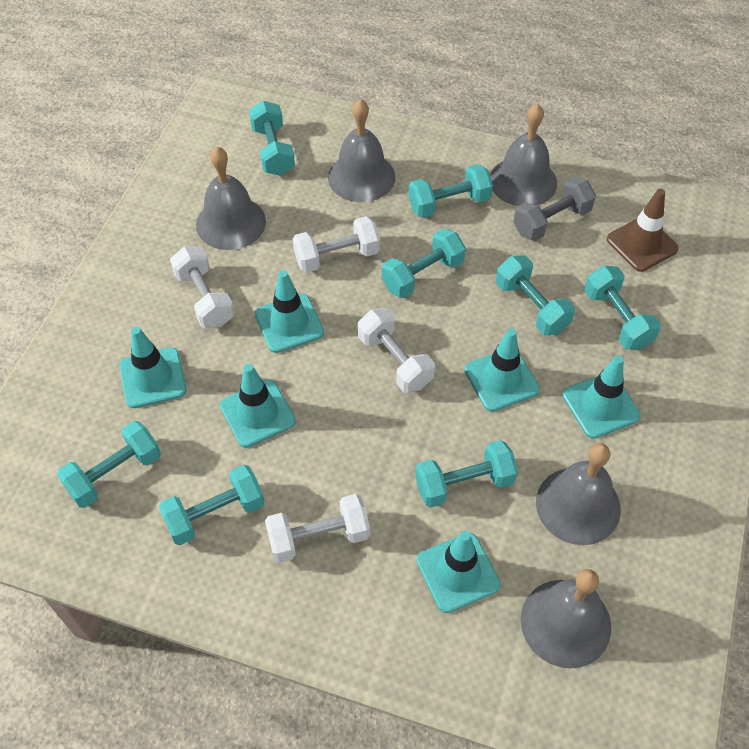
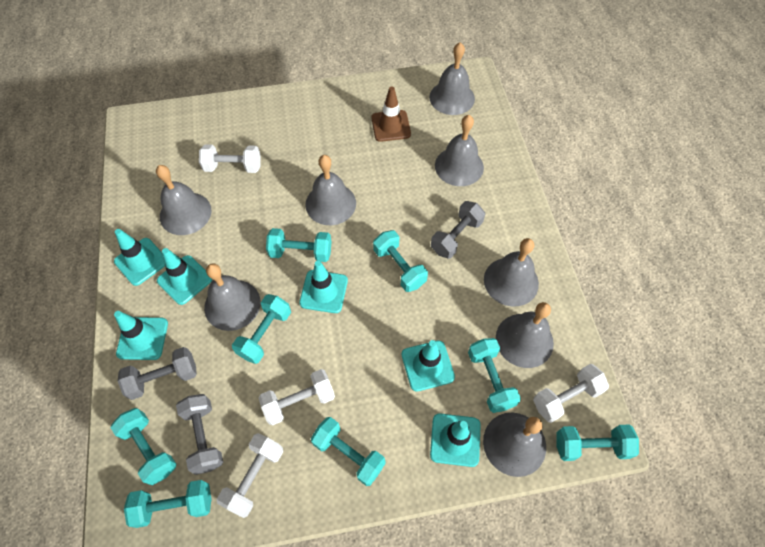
grey bell: [196,147,266,250] [328,99,395,202] [490,104,557,206] [521,569,611,668] [536,443,621,545] = 5 -> [156,165,211,235] [204,263,261,331] [305,155,356,225] [429,42,475,115] [435,115,484,186] [483,413,546,477] [484,238,539,307] [496,302,554,368] = 8
grey dumbbell: [513,177,596,241] = 1 -> [118,347,197,400] [176,394,223,475] [431,201,485,259] = 3

